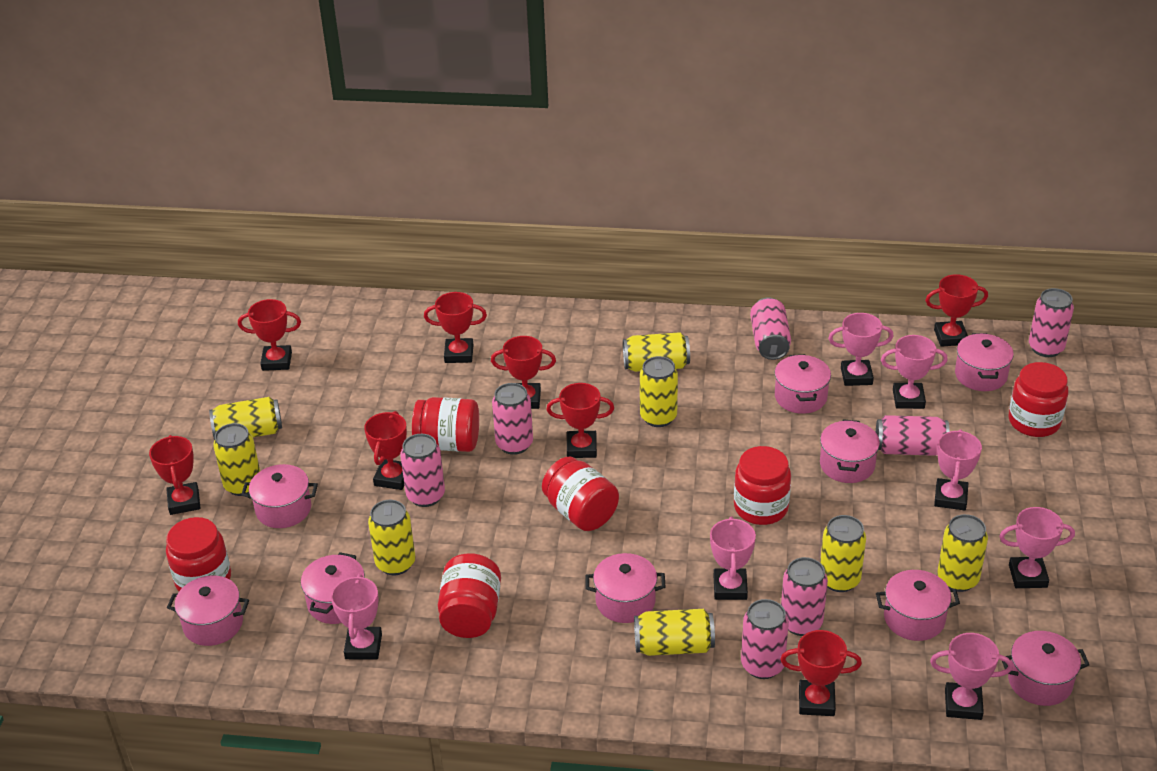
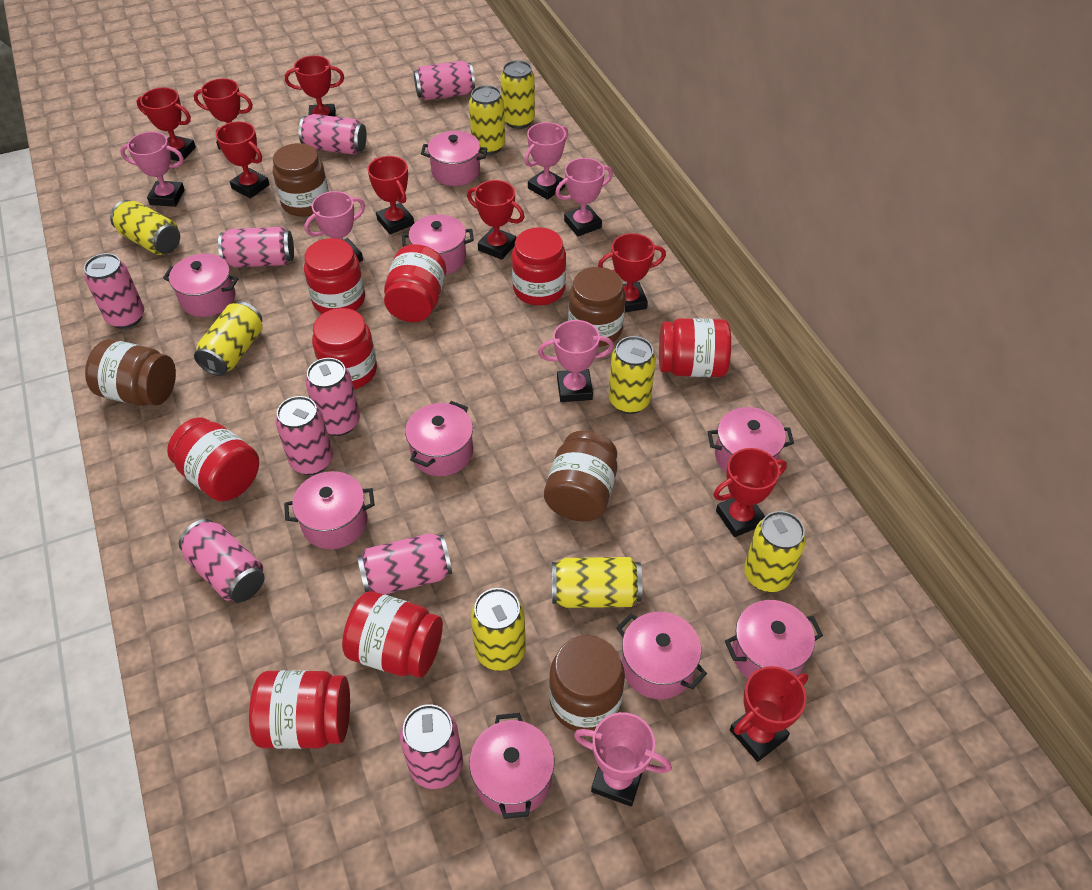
brown jar: none = 0 -> [85,339,176,406] [273,143,329,217] [544,431,617,522] [549,635,625,731] [568,267,625,347] = 5
pink can: [400,434,445,507] [492,383,533,455] [741,599,789,679] [750,297,791,360] [781,557,828,636] [876,415,950,456] [1029,288,1074,357] = 7 -> [84,253,144,329] [179,519,265,602] [218,227,294,267] [276,396,333,475] [299,114,367,155] [306,358,360,436] [357,533,452,595] [400,704,463,789] [414,61,475,100] = 9
pink trophy: [331,574,382,660] [710,516,756,600] [828,313,894,386] [881,335,948,409] [930,633,1013,720] [934,430,982,510] [999,507,1075,588] = 7 -> [120,132,185,207] [304,191,365,262] [524,122,568,200] [538,320,614,402] [555,158,613,236] [574,712,672,806] = 6
red jar: [166,517,231,591] [412,397,479,452] [438,553,501,638] [542,457,619,531] [734,446,791,525] [1009,362,1068,437] = 6 -> [167,418,259,501] [249,670,350,749] [304,238,365,314] [312,308,377,389] [342,591,443,678] [384,244,446,322] [512,227,566,305] [659,318,731,377] = 8
red trophy: [149,435,201,515] [238,299,301,371] [364,411,407,490] [424,292,487,363] [491,336,556,409] [546,383,614,458] [780,630,862,716] [925,274,988,347] = 8 -> [136,87,196,161] [194,78,253,149] [216,121,270,199] [285,55,344,117] [367,156,414,235] [467,180,524,260] [598,233,666,313] [713,448,787,537] [730,666,808,762] = 9

